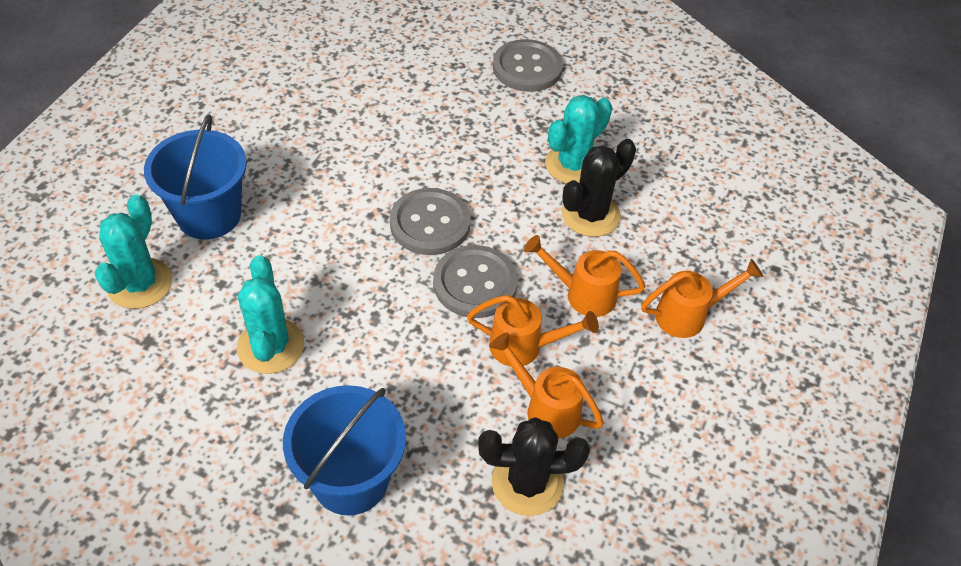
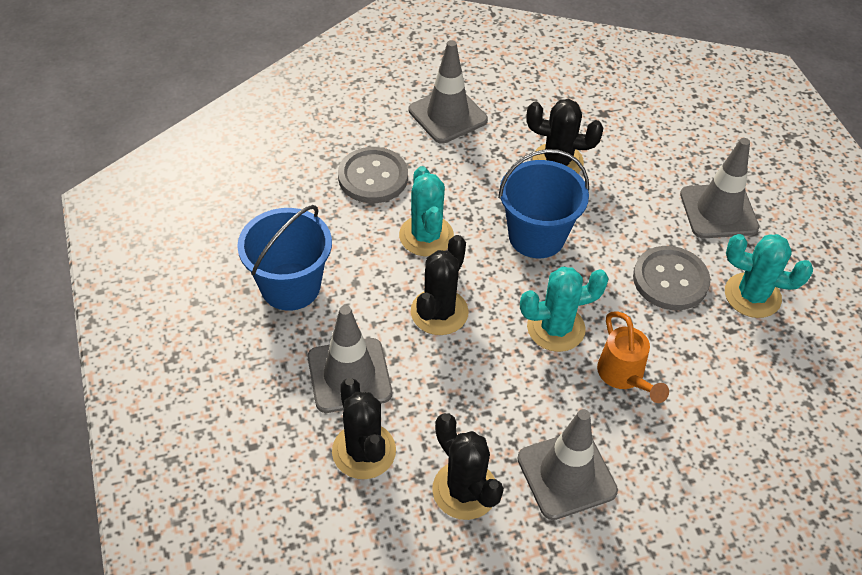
black cactus: [478,417,590,516] [562,139,636,237] = 2 -> [332,378,396,479] [411,235,469,335] [432,413,504,520] [526,99,603,173] = 4
grey button: [390,188,471,255] [433,245,518,318] [493,39,563,92] = 3 -> [338,147,408,203] [633,246,710,310] = 2
grey traffic cone: none = 0 -> [308,305,392,413] [409,40,488,144] [517,409,618,520] [680,138,759,238] = 4
orange watering can: [467,295,599,367] [490,333,604,438] [524,235,645,317] [641,259,763,338] = 4 -> [597,312,669,403] = 1

